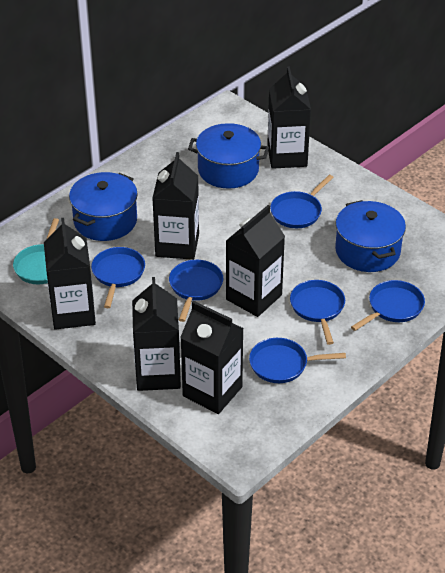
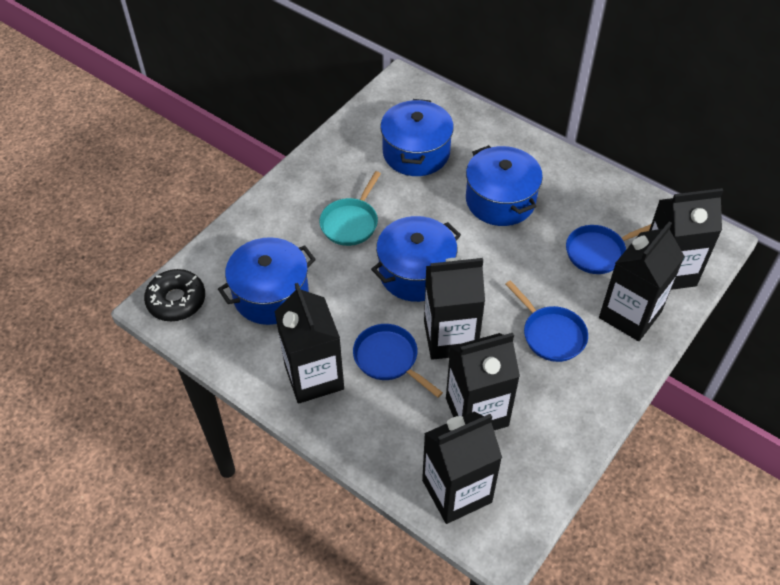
black donut: none = 0 -> [144,269,205,321] = 1
blue pan: [91,247,145,308] [169,260,223,322] [249,338,346,383] [270,175,334,228] [290,280,345,345] [351,280,425,331] = 6 -> [353,324,443,398] [505,280,588,362] [566,224,651,274] = 3
blue pot: [69,172,138,241] [188,123,269,189] [335,200,406,272] = 3 -> [218,237,316,325] [371,216,461,302] [380,99,454,176] [466,145,543,226] = 4

